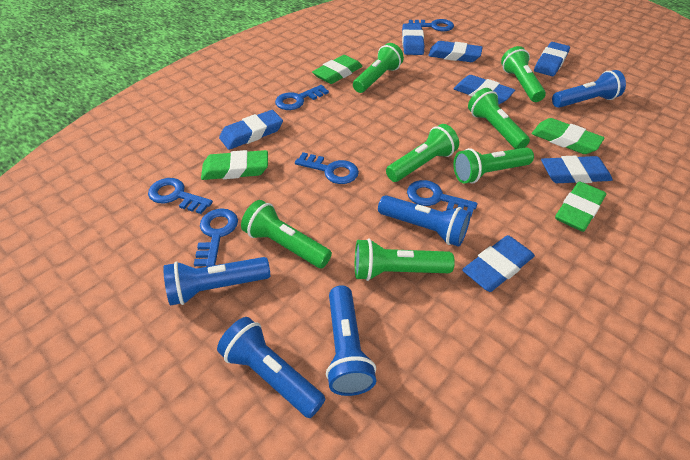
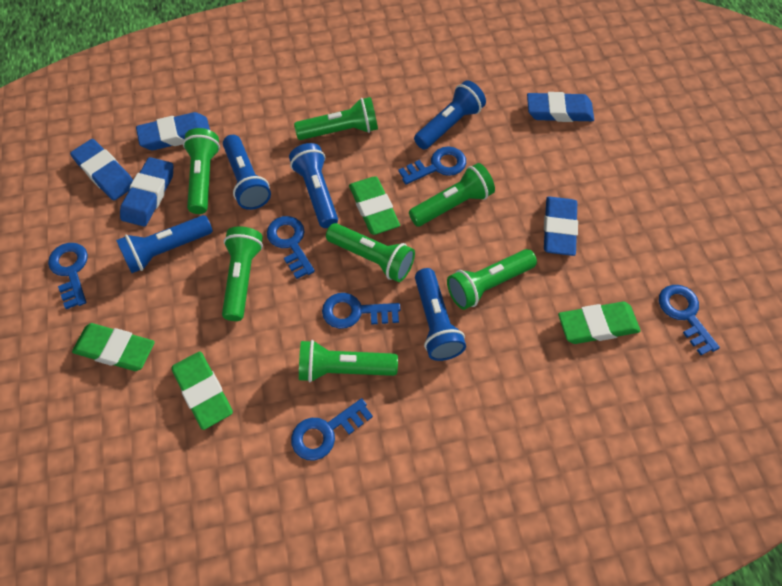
blue eraser: [219,110,283,150] [402,24,424,55] [428,41,483,62] [453,75,515,105] [462,235,535,292] [534,42,570,76] [541,155,613,183] = 7 -> [70,139,133,200] [120,157,173,227] [136,112,210,150] [527,92,594,122] [544,196,578,256] = 5

